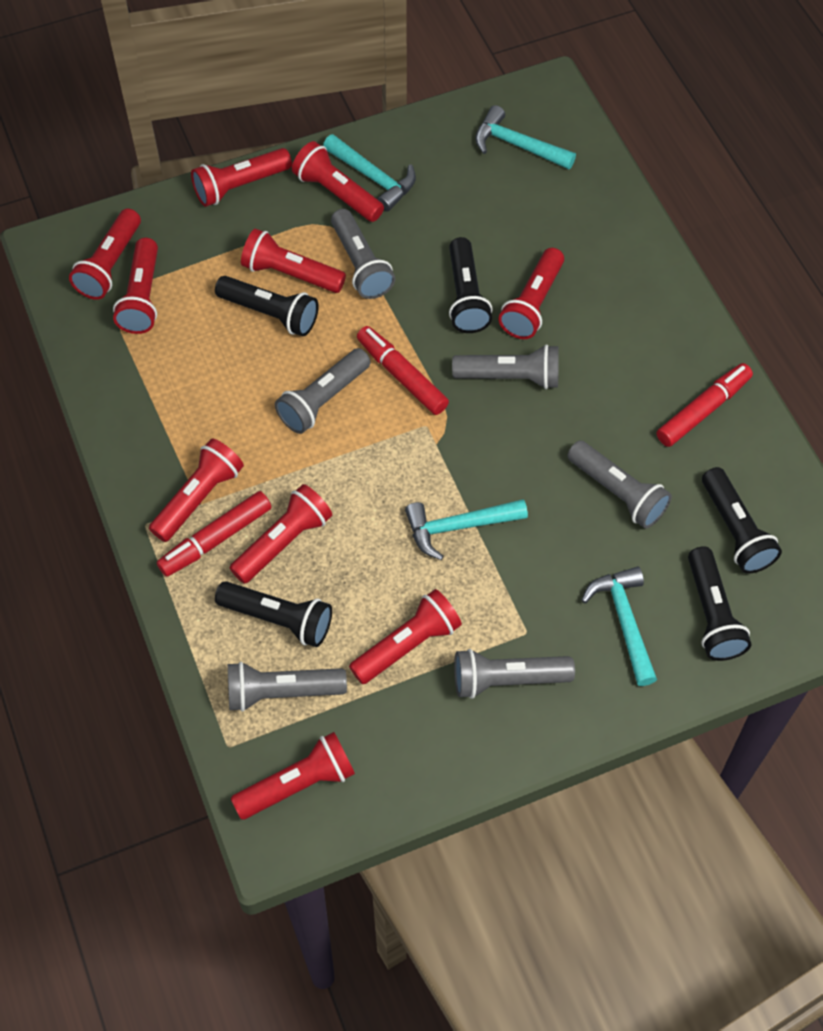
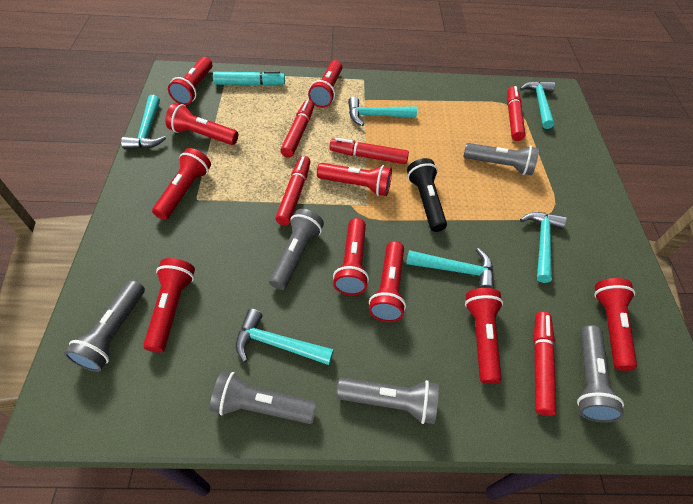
black flashlight: [215,276,319,336] [215,581,332,647] [449,237,493,333] [688,546,751,661] [702,467,782,574] = 5 -> [407,158,447,232] = 1
red marker: [157,491,271,577] [357,326,449,415] [657,363,753,447] = 3 -> [276,156,311,226] [280,100,314,158] [329,138,409,164] [507,86,525,141] [533,312,557,416] = 5
turquoise hammer: [323,134,416,211] [405,499,528,560] [475,105,576,169] [581,567,657,686] = 4 -> [121,95,166,149] [236,309,334,365] [348,97,417,126] [406,248,494,289] [520,81,555,129] [520,212,567,283] = 6
turquoise marker: none = 0 -> [213,71,285,86] = 1

